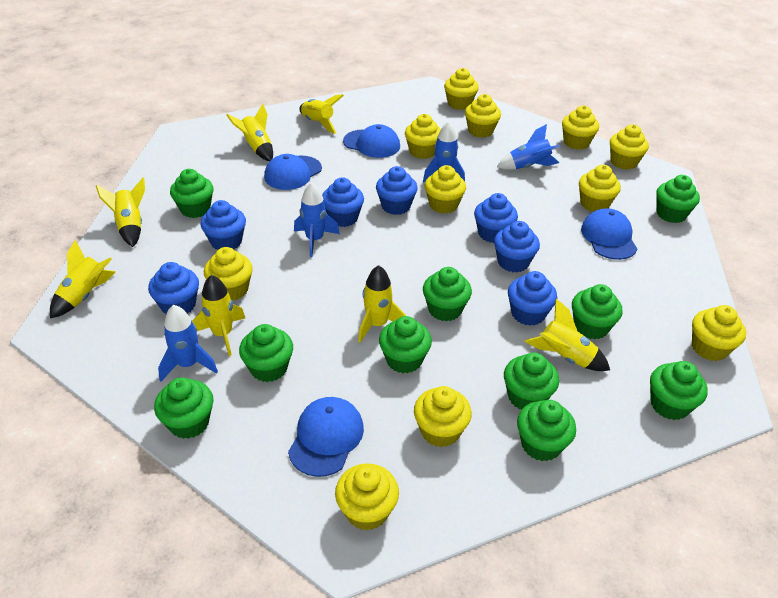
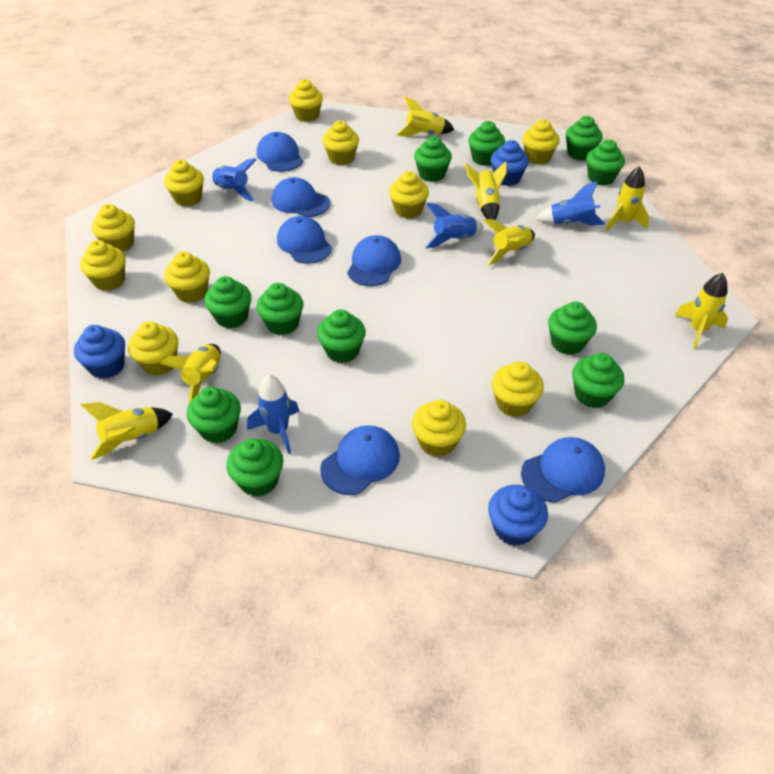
blue cap: [264,154,322,190] [288,397,364,477] [343,124,400,158] [581,208,637,260] = 4 -> [257,132,303,172] [272,177,330,217] [277,216,332,264] [320,425,400,495] [347,235,401,286] [521,437,605,503] = 6
blue cupcake: [148,262,199,314] [201,200,246,250] [322,177,364,227] [376,166,418,215] [474,193,518,243] [494,221,540,272] [508,271,557,326] = 7 -> [74,325,125,379] [488,485,548,546] [491,140,529,186] = 3
green cupcake: [154,378,213,439] [170,169,213,218] [239,324,293,382] [379,316,432,373] [423,267,472,321] [504,353,559,409] [517,400,576,461] [572,284,623,340] [650,361,708,420] [656,175,700,223] = 10 -> [187,387,241,443] [204,276,251,328] [226,438,283,497] [256,283,303,335] [317,310,366,363] [414,136,452,182] [468,121,505,166] [548,302,597,355] [566,116,603,160] [572,353,624,408] [586,140,625,185] = 11

